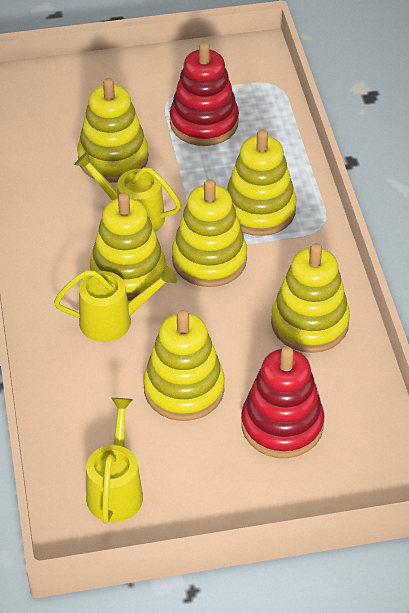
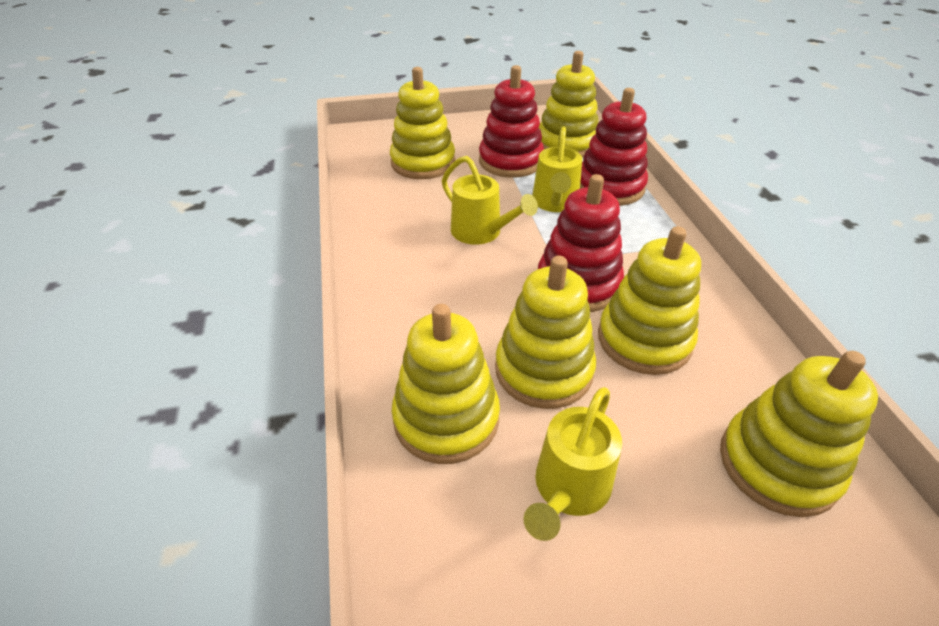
red stacking toy: [170,42,239,146] [241,347,324,458] = 2 -> [479,65,544,178] [538,174,624,312] [580,88,648,206] = 3

